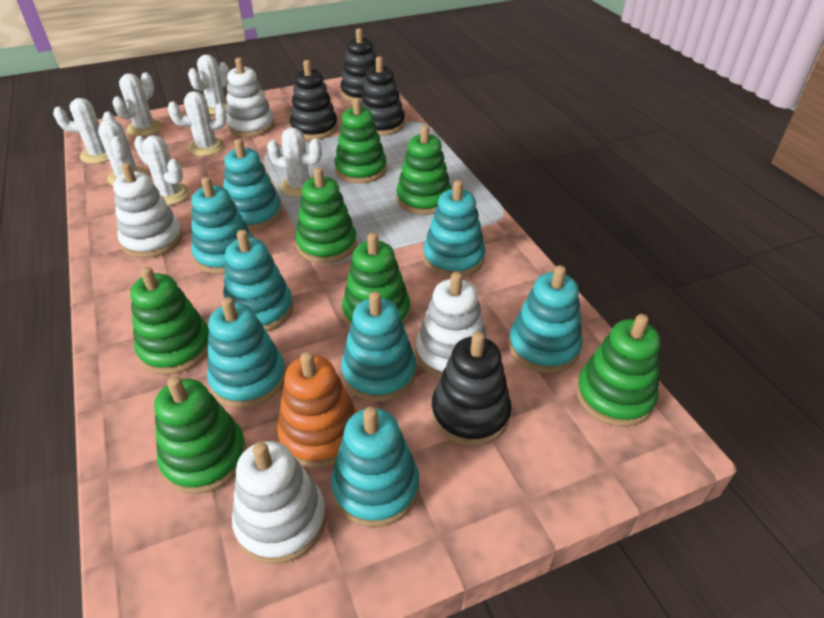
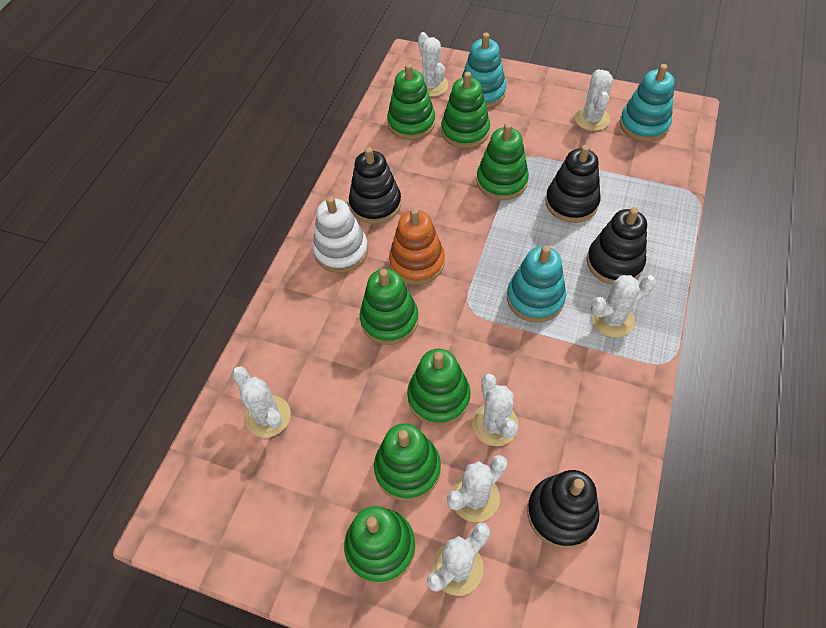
turquoise stacking toy: [191,177,254,274] [207,297,286,408] [223,139,282,231] [223,230,293,332] [331,407,419,527] [341,291,416,402] [423,180,485,277] [509,265,583,373] = 8 -> [462,33,506,109] [507,245,566,323] [620,64,674,142] = 3
white stacking toy: [113,163,183,258] [226,58,275,137] [232,441,326,564] [416,272,488,378] = 4 -> [313,196,368,273] = 1

